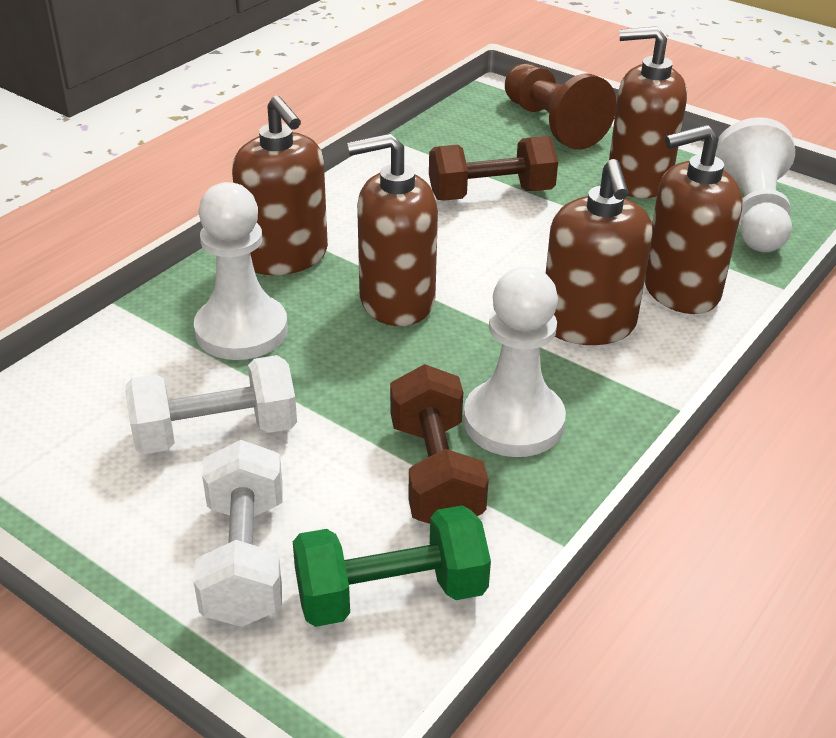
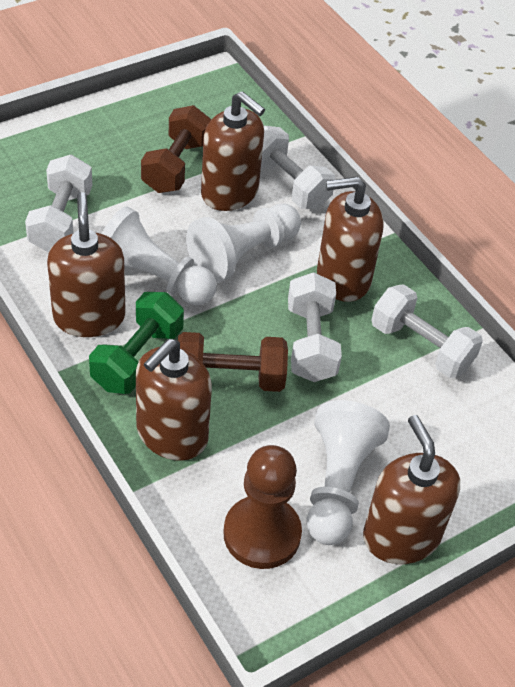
white dumbbell: [125,355,297,454] [194,440,283,627] = 2 -> [25,155,92,252] [261,126,335,209] [288,272,342,382] [371,284,483,378] = 4

